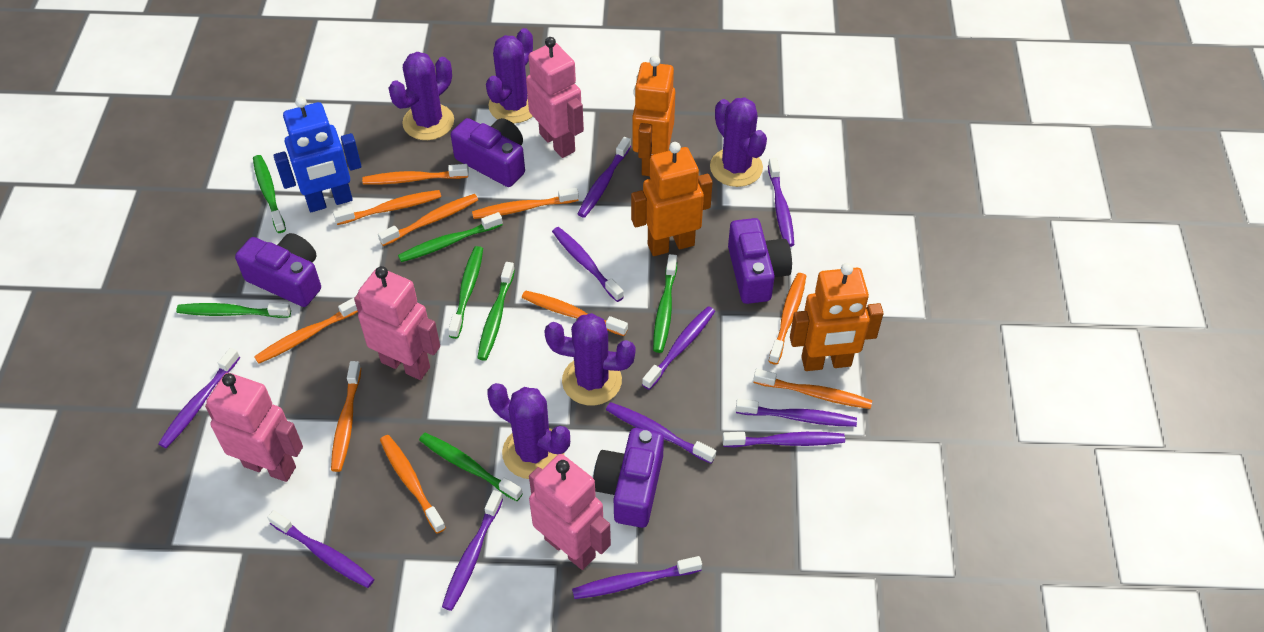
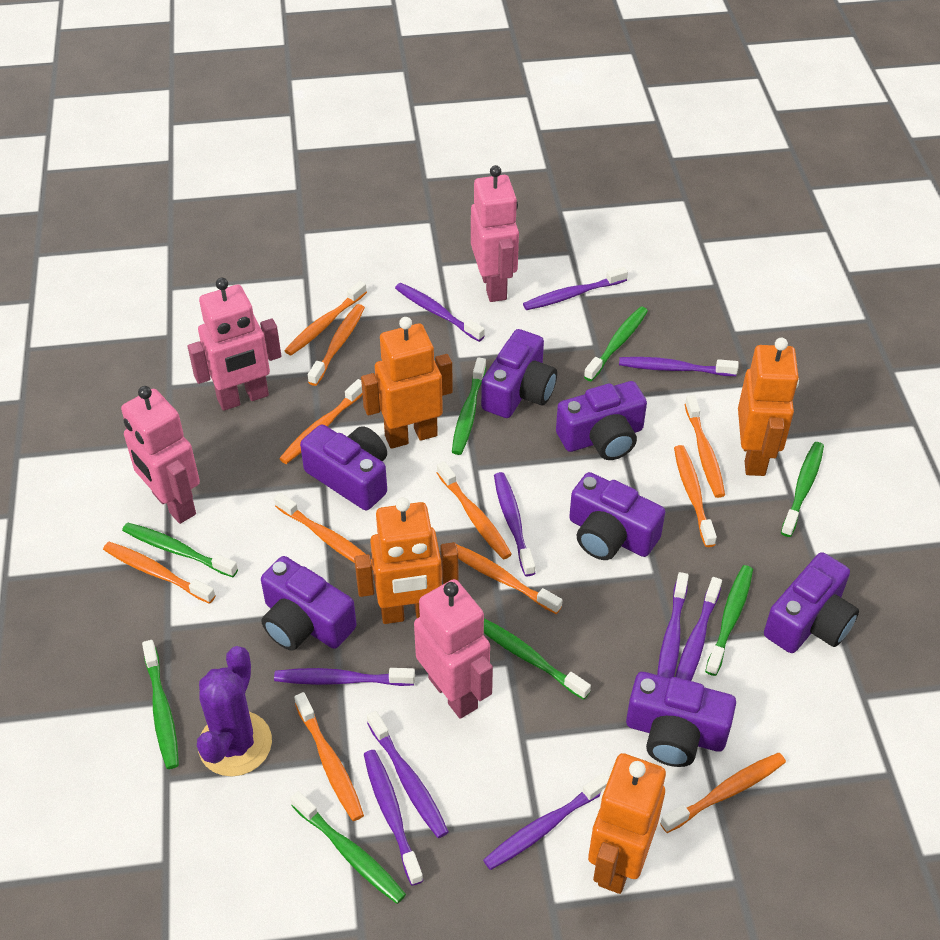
blue robot: [273,97,362,212] = 1 -> none = 0
green toothbrush: [176,303,291,318] [253,155,286,233] [398,212,503,262] [419,433,523,501] [448,246,483,339] [477,262,515,361] [653,254,677,353] = 7 -> [122,523,238,577] [142,640,179,769] [290,791,406,904] [452,357,486,455] [484,619,591,700] [584,306,648,381] [705,565,753,676] [781,442,824,537] = 8
orange robot: [631,142,713,256] [632,55,675,176] [790,263,883,371] = 3 -> [354,497,459,624] [361,317,453,449] [588,753,666,894] [738,338,799,476] = 4
orange toothbrush: [254,297,358,364] [331,361,361,472] [333,190,441,225] [362,164,469,185] [378,194,478,246] [380,435,446,534] [472,187,579,219] [522,290,628,336] [753,369,872,409] [768,273,806,365] = 10 -> [103,542,216,604] [274,493,373,571] [279,379,363,464] [284,281,367,355] [294,692,364,821] [308,304,365,386] [437,461,512,559] [456,544,562,614] [660,753,786,833] [674,445,717,547] [685,395,725,498] = 11
purple cactus: [389,52,454,140] [486,28,533,124] [488,383,570,479] [544,313,636,406] [710,98,767,187] = 5 -> [197,646,272,776] = 1
purple camera: [235,233,321,307] [451,118,525,187] [593,428,664,528] [728,218,792,304] = 4 -> [261,556,357,651] [300,424,387,510] [481,329,557,418] [556,381,647,460] [569,472,665,560] [626,672,736,767] [764,552,859,653] = 7
purple toothbrush: [158,348,240,448] [267,510,374,588] [442,490,503,611] [552,227,624,302] [572,556,702,599] [578,137,631,218] [606,402,716,464] [642,306,715,390] [722,432,845,447] [736,399,857,427] [768,158,794,247] = 11 -> [274,668,415,686] [364,750,424,886] [367,711,449,838] [395,283,485,342] [483,773,608,870] [494,472,535,576] [523,267,628,310] [619,357,739,376] [657,572,689,678] [675,577,722,681] = 10

